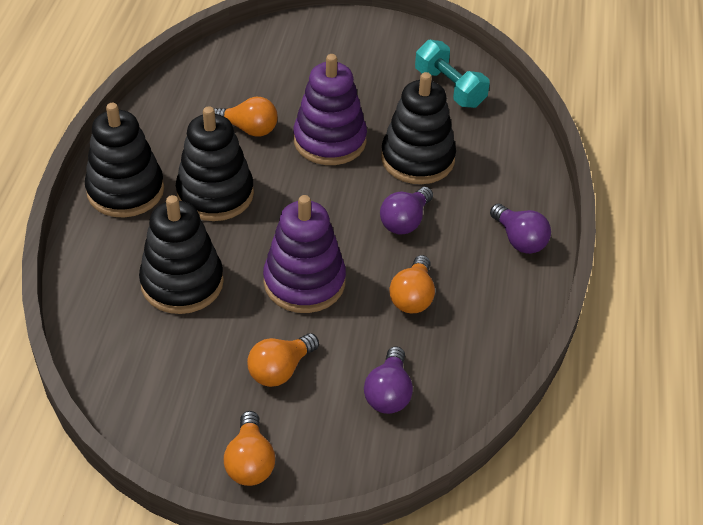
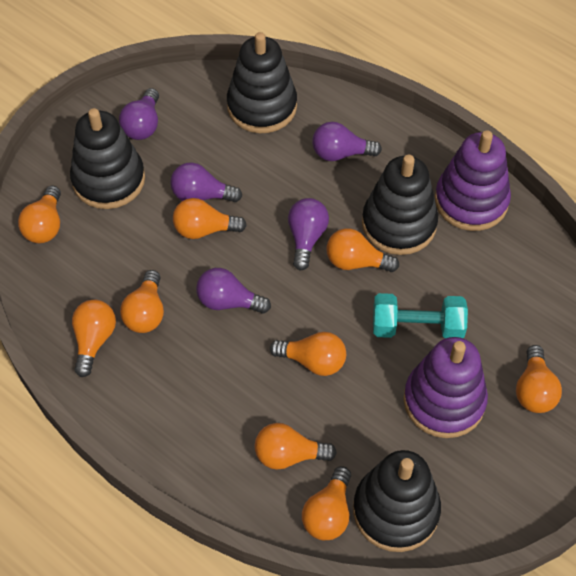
orange light bulb: [214,97,278,137] [224,411,275,486] [247,333,319,387] [389,255,435,313] = 4 -> [18,186,61,243] [72,300,116,377] [120,270,164,333] [173,198,247,239] [255,423,337,470] [270,332,346,376] [302,466,351,540] [326,228,399,272] [516,345,562,413] = 9
purple light bulb: [364,346,413,414] [380,187,433,235] [490,204,551,254] = 3 -> [119,88,159,140] [170,162,242,202] [196,268,271,314] [288,198,329,270] [312,122,382,161] = 5

